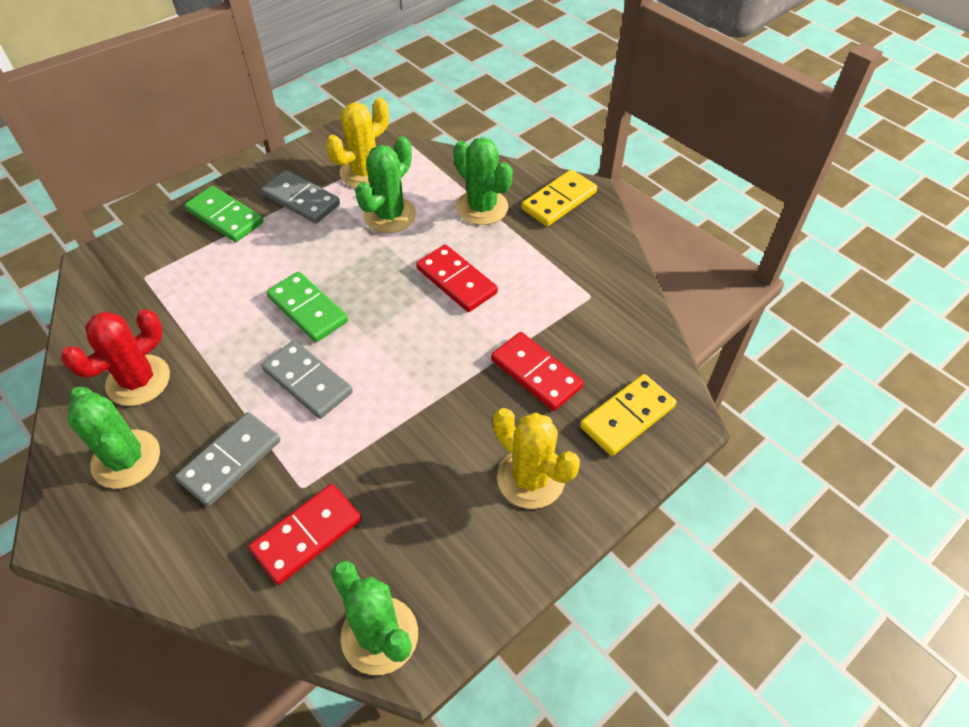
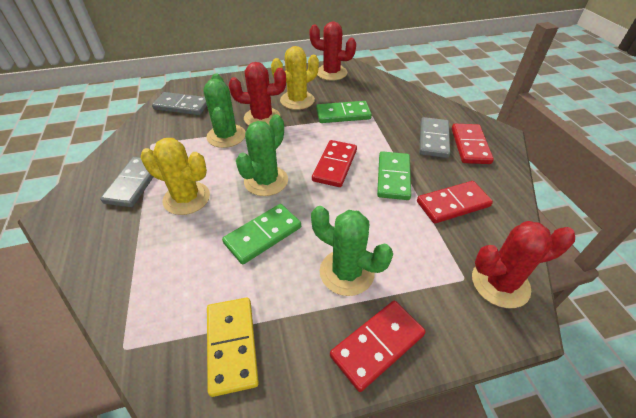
green cactus: [68,387,160,489] [331,561,418,675] [355,136,416,233] [453,137,513,225] = 4 -> [203,73,246,148] [236,114,288,196] [311,206,393,296] = 3
green domino: [185,186,263,242] [266,271,348,342] = 2 -> [222,204,301,265] [316,101,372,123] [377,151,411,200] = 3
red cactus: [61,309,170,406] = 1 -> [229,62,286,126] [309,22,356,81] [472,221,575,308] = 3
red domino: [249,484,362,585] [416,244,498,312] [491,332,584,411] = 3 -> [312,140,357,187] [330,301,426,392] [417,181,493,224] [452,124,494,164] = 4
yellow domino: [521,169,597,226] [580,374,676,456] = 2 -> [207,298,259,397] = 1

